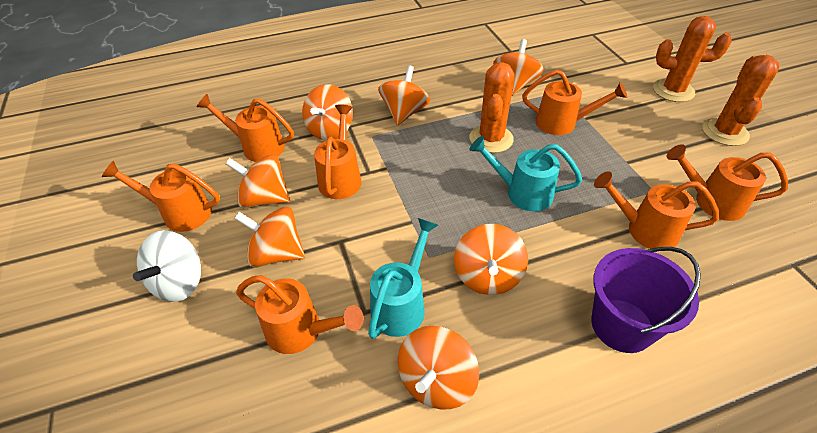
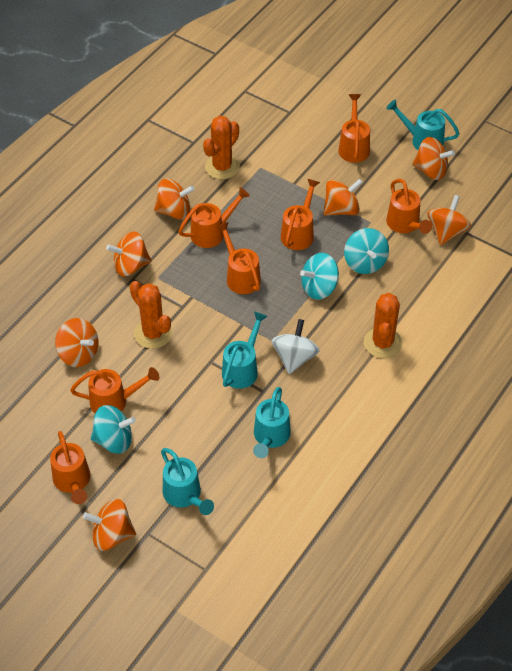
purple bucket: [591,247,701,353] = 1 -> none = 0
turquoise spinning top: none = 0 -> [91,405,136,454] [300,253,339,300] [344,228,389,274] = 3
turquoise watering can: [368,218,438,339] [469,136,582,211] = 2 -> [161,448,214,515] [222,312,268,389] [253,387,291,458] [386,100,460,150] = 4

